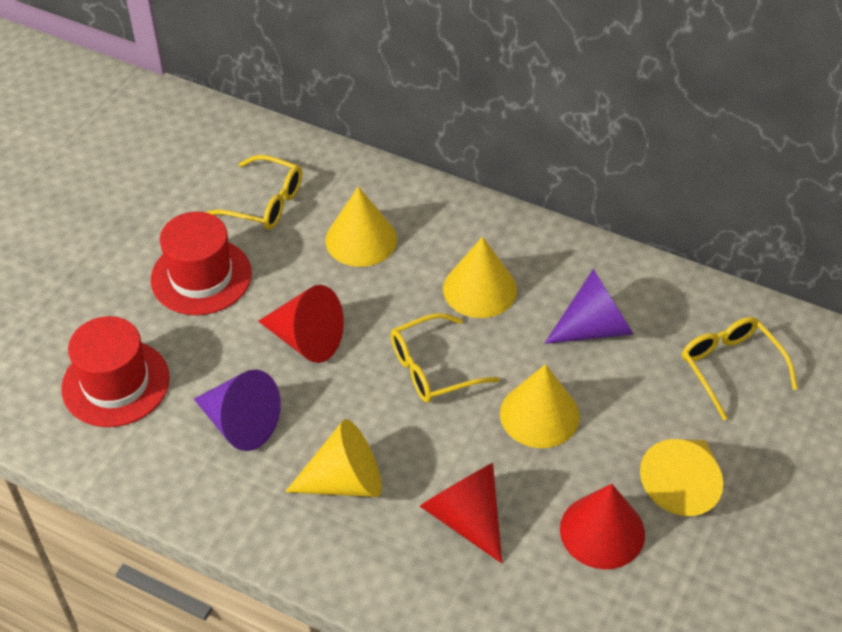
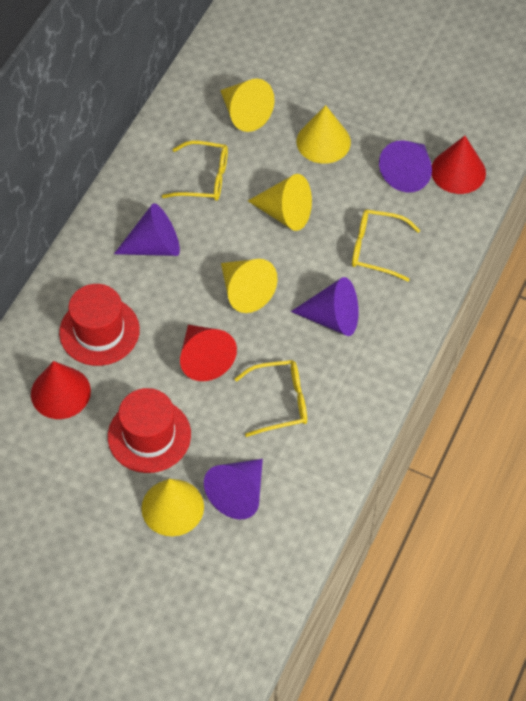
purple cone: [194,369,281,451] [544,269,634,344] = 2 -> [114,203,180,256] [204,459,263,519] [291,277,359,336] [379,140,432,192] = 4

